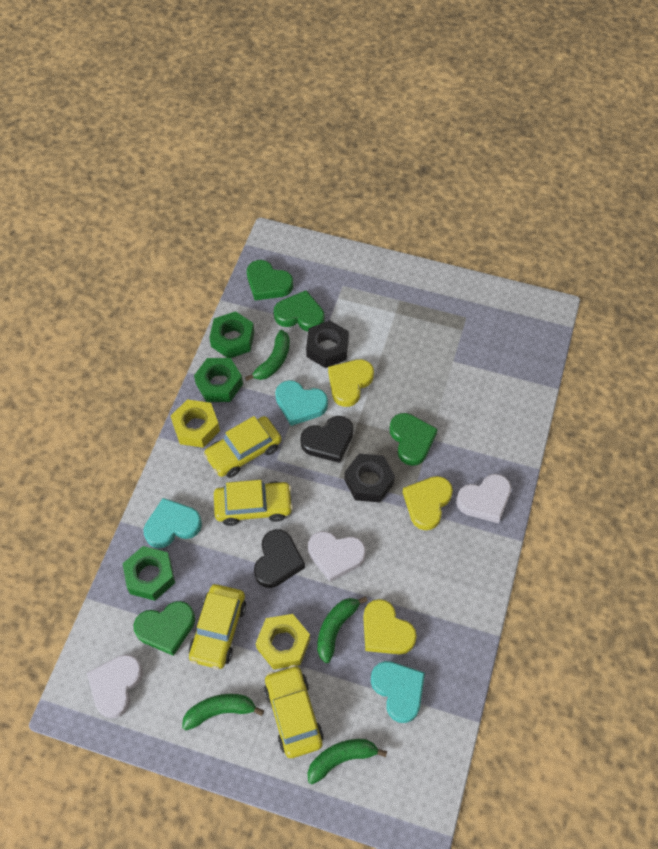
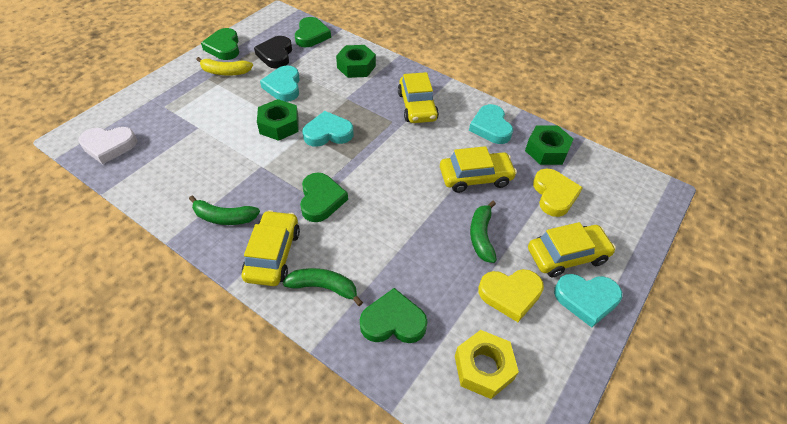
black heart: [254,529,305,588] [300,416,353,463] = 2 -> [254,36,292,69] = 1
black nut: [306,320,349,368] [344,454,395,502] = 2 -> none = 0
green banana: [182,694,264,730] [245,330,290,381] [308,739,387,784] [317,596,368,663] = 4 -> [189,196,260,225] [283,268,363,306] [470,201,497,263] = 3
turquoise heart: [143,498,202,548] [275,380,328,426] [371,661,425,723] = 3 -> [260,65,300,102] [302,111,354,147] [469,104,513,144] [554,274,622,327] = 4
white heart: [87,654,143,719] [308,531,366,582] [456,474,511,523] = 3 -> [79,127,137,164] = 1
yellow banana: none = 0 -> [196,57,253,76] = 1
yellow heart: [328,359,374,407] [363,599,417,655] [403,476,453,530] = 3 -> [478,269,544,322] [533,169,583,217] = 2
yellow nut: [171,399,220,448] [256,614,310,670] = 2 -> [455,330,519,399] = 1

